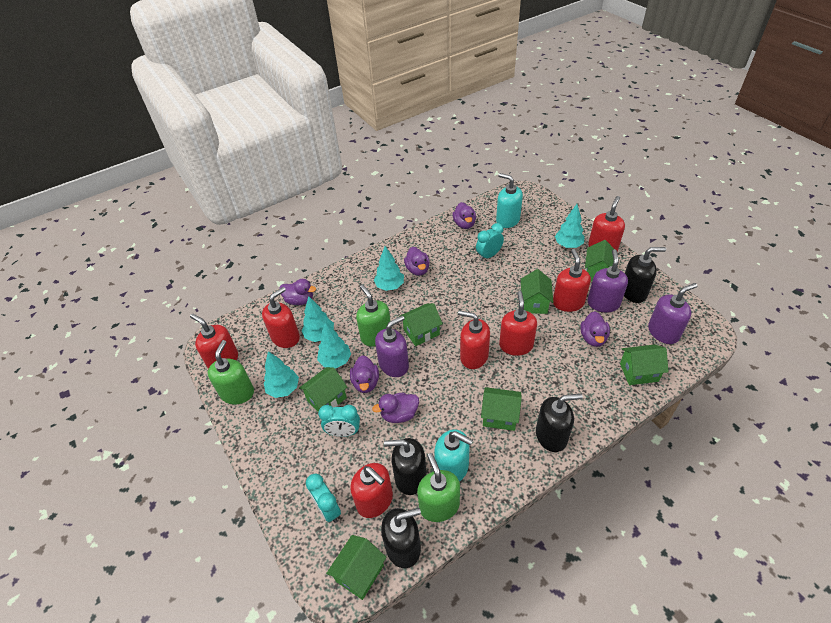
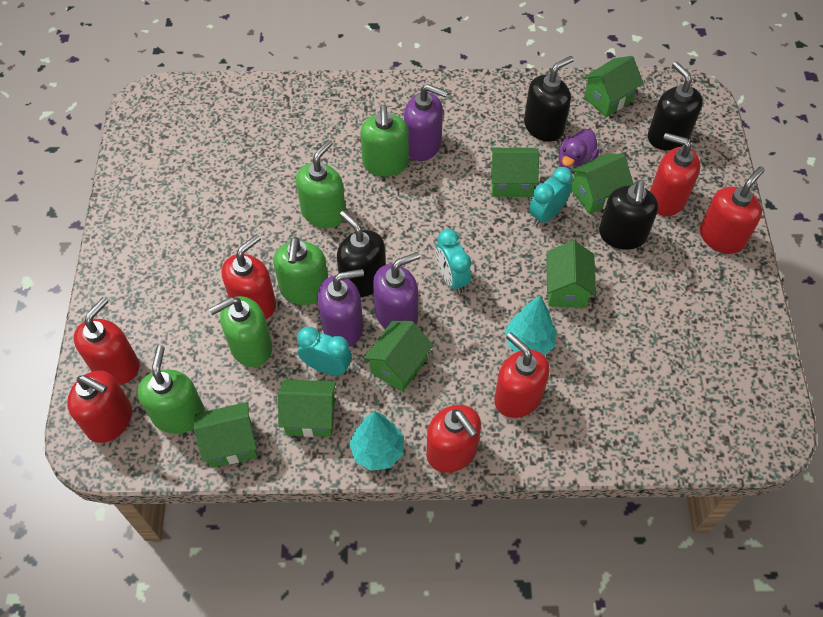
green soap dispenser: [208,340,254,405] [356,285,392,347] [417,453,460,522] = 3 -> [137,345,205,434] [209,296,272,367] [273,237,328,305] [296,140,346,228] [360,105,409,177] = 5
purple duck: [280,279,316,305] [350,355,379,393] [372,393,419,423] [404,247,430,276] [453,202,476,229] [580,311,610,347] = 6 -> [558,129,600,174] = 1
turquoise soap dispenser: [434,430,473,482] [496,173,523,228] = 2 -> none = 0
turquoise tree: [264,351,299,398] [302,296,334,342] [317,322,351,368] [374,246,404,291] [555,204,585,248] = 5 -> [349,411,404,471] [505,296,557,355] = 2

